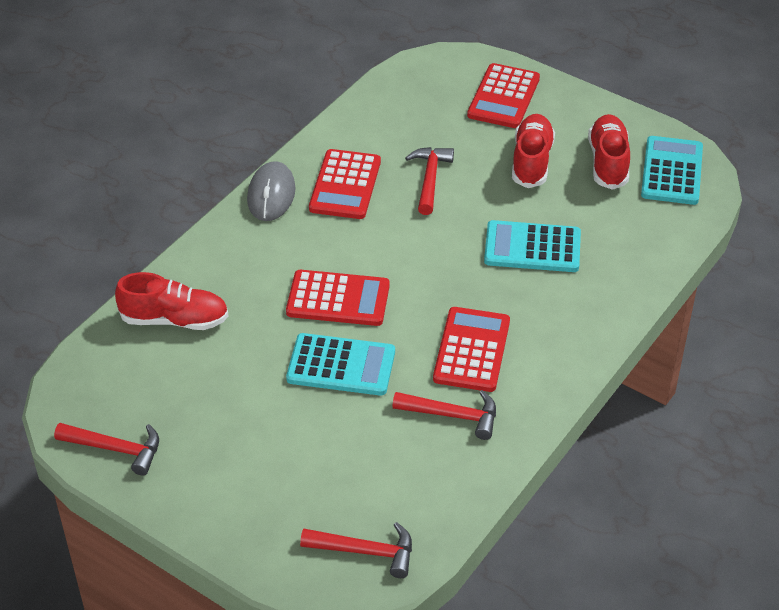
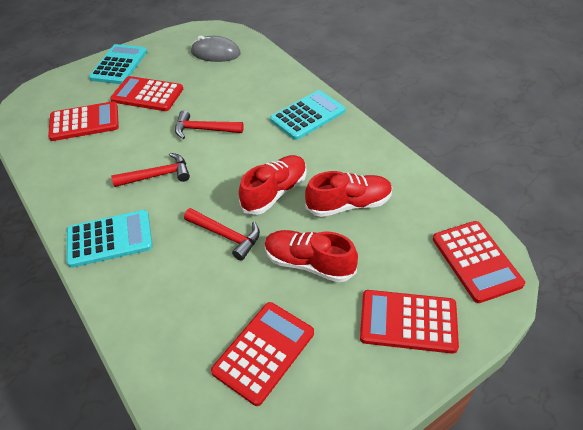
red calculator: [286,270,390,326] [309,149,381,219] [433,307,510,392] [467,63,540,128] = 4 -> [48,101,119,141] [110,76,183,111] [211,302,314,406] [360,290,459,354] [433,221,525,303] = 5
red hammer: [54,423,159,476] [300,522,412,578] [392,390,496,440] [405,147,454,215] = 4 -> [111,153,190,187] [175,110,244,139] [184,208,260,261] = 3

